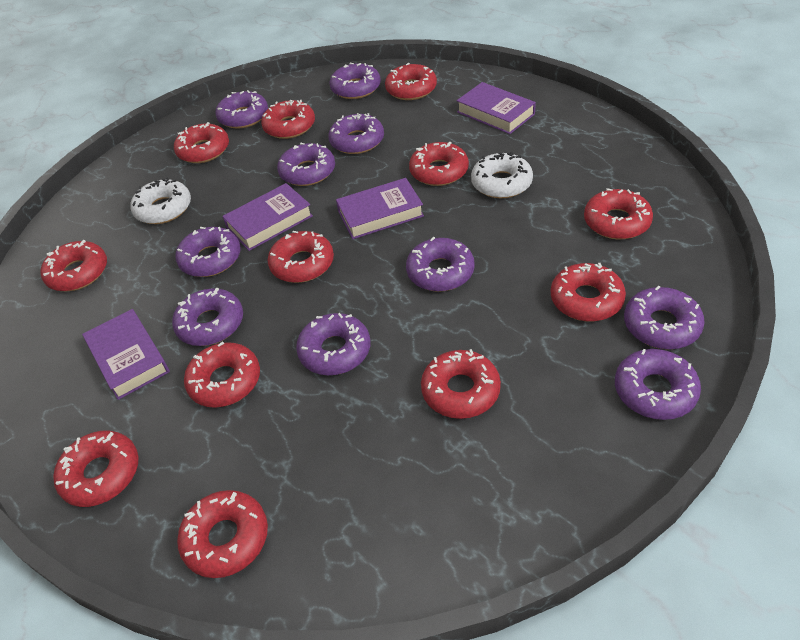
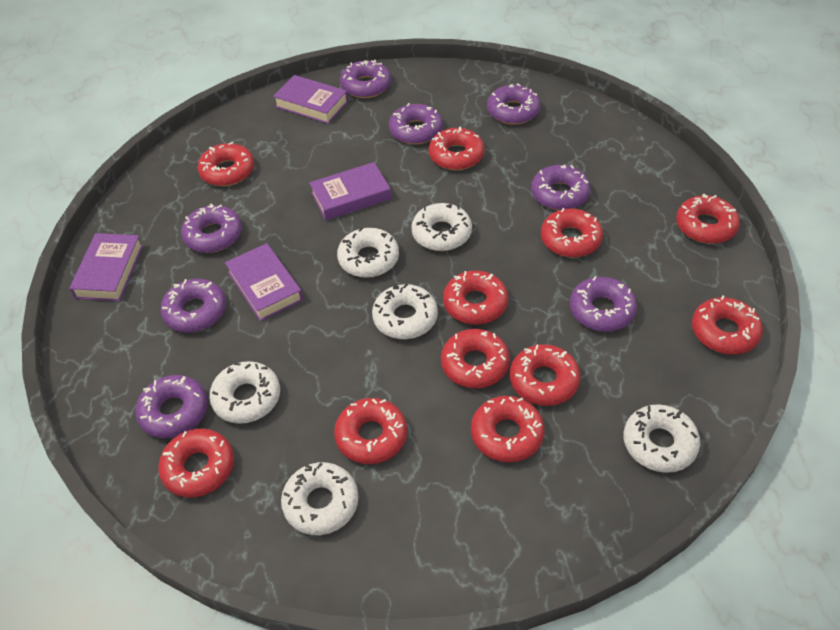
purple donut: [172,288,243,346] [175,227,241,277] [216,90,268,129] [277,143,335,186] [296,313,370,375] [328,113,384,154] [329,63,381,99] [406,237,475,292] [615,349,701,420] [624,285,705,349] = 10 -> [136,375,208,438] [160,279,226,333] [181,204,242,253] [340,60,391,98] [389,103,443,144] [487,83,540,125] [531,165,590,210] [570,276,637,332] = 8
red donut: [40,240,107,291] [53,431,139,507] [174,122,229,163] [177,490,268,578] [184,341,260,408] [261,100,315,139] [268,231,334,283] [385,63,437,100] [409,142,469,186] [421,349,501,419] [551,263,626,321] [584,188,653,239] = 12 -> [158,429,234,498] [198,142,254,186] [334,398,407,464] [429,126,484,170] [441,329,510,389] [443,271,508,325] [471,396,545,463] [510,344,581,406] [541,208,603,258] [676,194,740,244] [692,296,763,355] = 11
white donut: [130,177,191,224] [471,152,533,198] = 2 -> [209,361,280,424] [281,462,358,535] [337,227,399,278] [372,283,438,339] [411,203,472,251] [624,404,700,473] = 6

